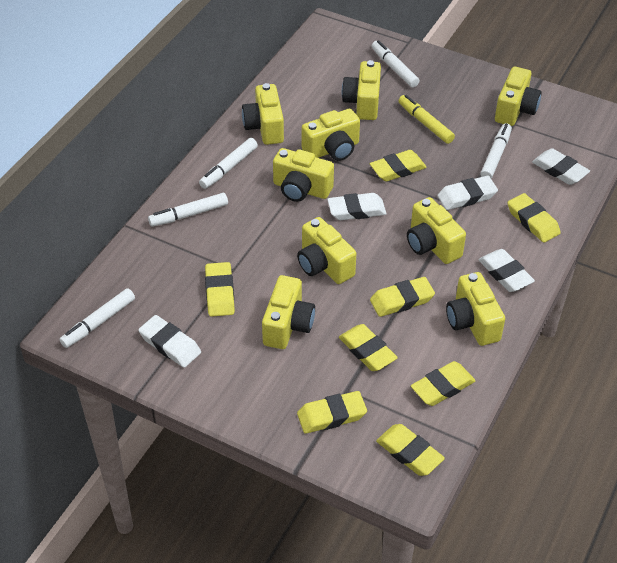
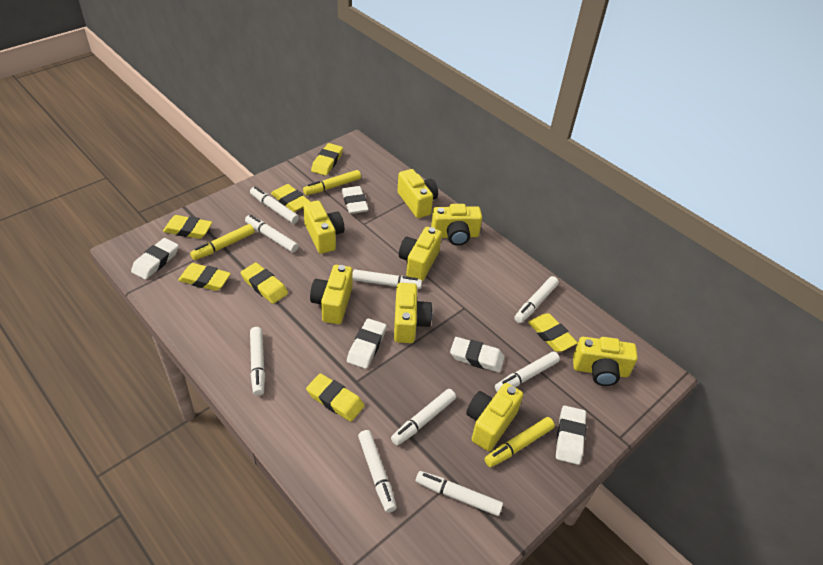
white marker: [59,288,135,348] [148,193,228,227] [199,138,258,189] [372,40,420,88] [480,123,512,179] = 5 -> [245,215,298,253] [250,187,299,224] [250,327,265,396] [353,269,422,289] [358,430,397,513] [391,389,456,446] [416,471,503,516] [495,351,560,392] [514,276,559,323] = 9
yellow camera: [242,83,284,145] [262,275,315,349] [273,148,334,202] [297,217,356,284] [302,109,360,161] [342,60,381,120] [407,197,466,264] [446,272,505,346] [495,67,542,126] = 9 -> [303,200,344,254] [310,265,353,324] [394,283,433,343] [397,169,438,218] [399,227,442,281] [431,204,482,246] [466,383,523,451] [573,337,638,386] = 8
yellow eraser: [205,262,235,317] [297,391,367,434] [339,324,398,371] [370,150,427,182] [370,277,435,317] [376,424,445,476] [411,361,476,406] [507,193,561,243] = 8 -> [163,215,212,239] [178,263,231,291] [241,263,288,304] [271,184,311,212] [306,373,364,422] [311,143,343,176] [528,313,578,352] = 7
yellow marker: [399,95,455,144] = 1 -> [190,224,254,260] [303,170,361,195] [484,417,555,467] = 3

